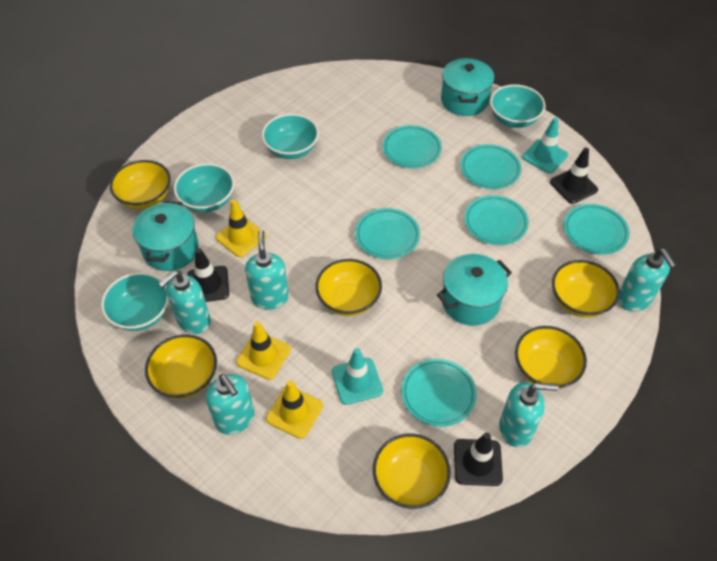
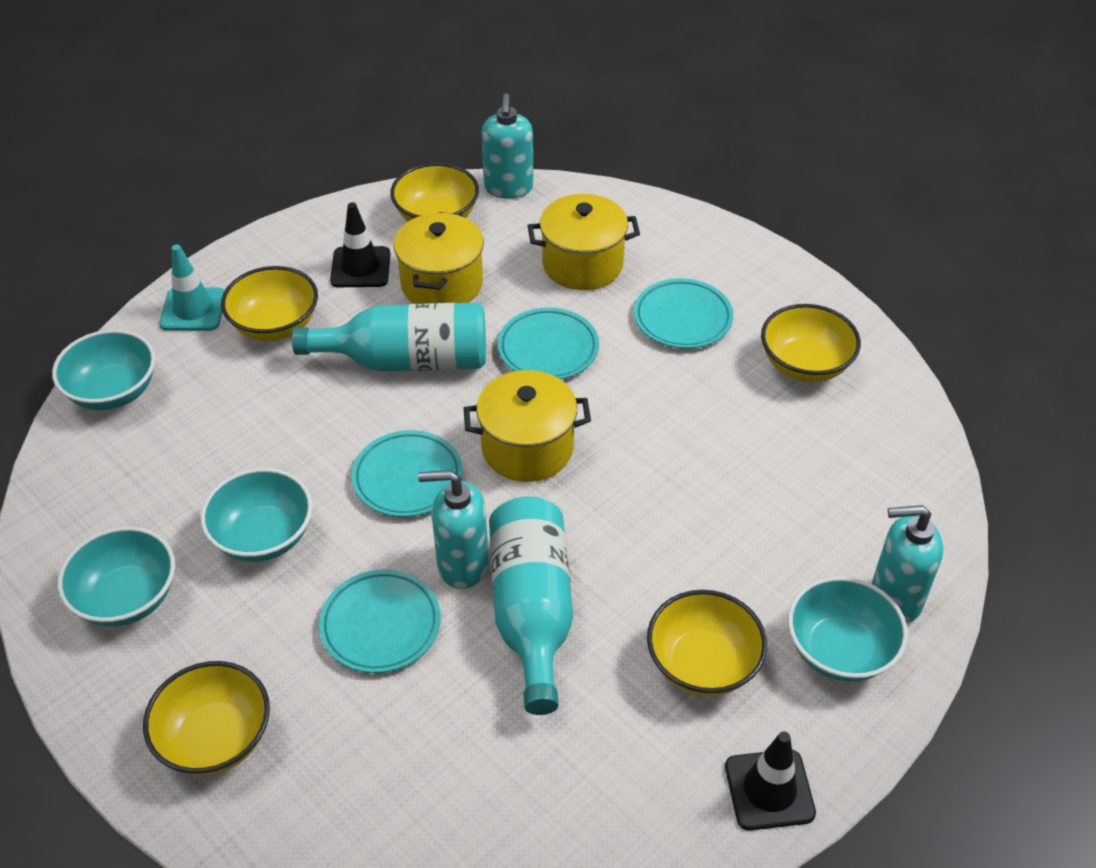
black traffic cone: [187,248,229,302] [454,433,503,486] [550,148,598,204] = 3 -> [330,202,390,287] [725,731,816,831] = 2
turquoise bottle: none = 0 -> [292,302,486,372] [489,497,573,715] = 2
turquoise plate: [355,208,420,259] [383,125,442,168] [402,359,477,427] [461,144,522,189] [464,195,529,245] [564,204,630,255] = 6 -> [319,569,441,673] [352,430,463,517] [498,307,599,380] [634,278,733,349] = 4
turquoise pot: [133,201,199,271] [437,254,512,326] [441,58,494,116] = 3 -> none = 0
turquoise soap dispenser: [159,270,211,334] [206,374,255,435] [245,230,289,310] [499,382,559,448] [618,249,676,312] = 5 -> [418,470,489,589] [482,94,533,199] [871,505,943,623] = 3
turquoise traffic cone: [332,348,383,405] [522,117,568,173] = 2 -> [159,244,225,331] = 1
yellow bowl: [110,160,171,209] [145,334,217,399] [315,259,382,316] [373,434,451,509] [515,326,587,389] [552,260,620,318] = 6 -> [143,661,270,776] [221,266,318,341] [390,163,479,221] [647,590,767,696] [761,304,861,382] = 5
yellow pot: none = 0 -> [394,212,484,304] [464,370,591,482] [528,194,640,290] = 3
yellow traffic cone: [216,199,266,257] [236,321,291,380] [266,380,323,439] = 3 -> none = 0

